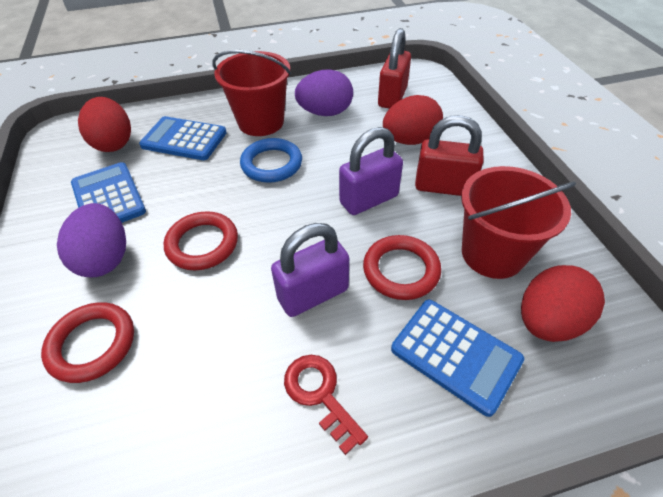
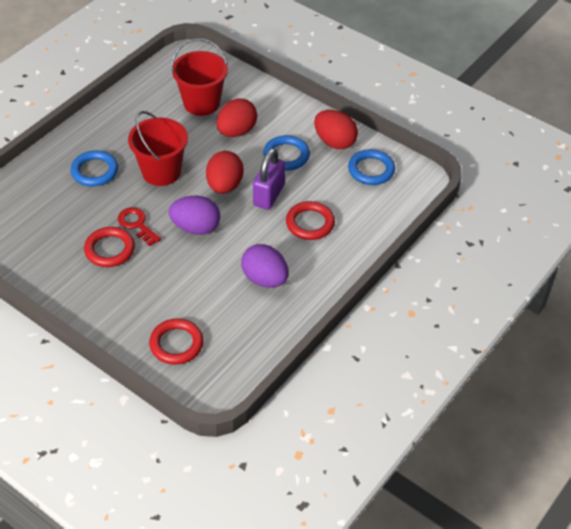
blue calculator: [71,162,146,223] [139,116,227,160] [391,300,524,417] = 3 -> none = 0
blue ring: [240,138,302,183] = 1 -> [71,150,118,187] [263,135,310,170] [348,149,395,185] = 3
purple padlock: [271,223,349,317] [339,127,403,215] = 2 -> [253,148,285,210] = 1
red padlock: [378,28,411,109] [415,115,484,196] = 2 -> none = 0

